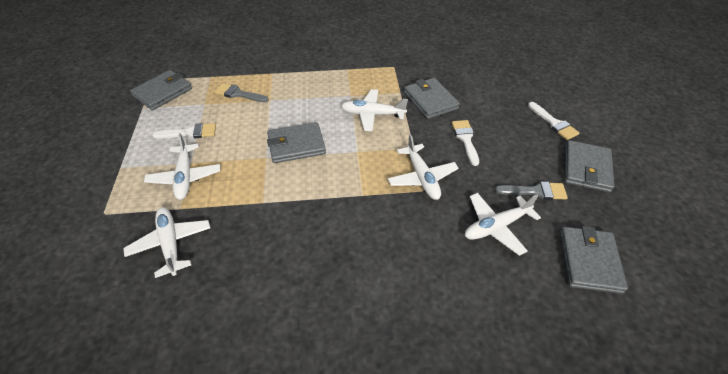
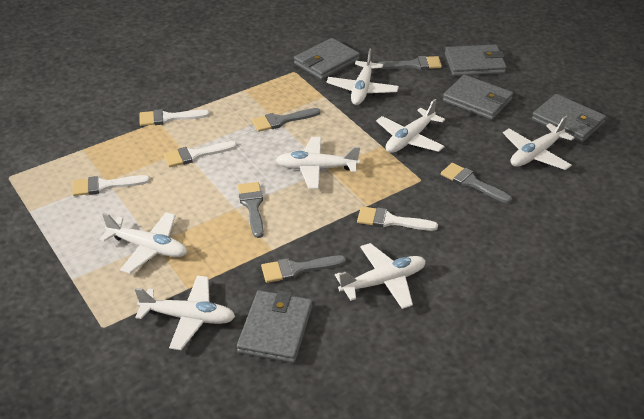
grey brush: [214,83,269,102] [495,181,568,200] = 2 -> [238,182,264,238] [252,108,321,132] [261,256,346,283] [378,56,442,70] [441,163,512,203] = 5
white brush: [152,123,216,139] [452,120,479,166] [528,102,579,140] = 3 -> [72,175,150,196] [140,109,210,126] [164,141,237,167] [357,206,438,231] = 4
white plane: [123,207,210,278] [144,133,220,200] [341,89,408,131] [388,134,459,200] [465,193,541,256] = 5 -> [99,212,187,274] [135,275,235,350] [276,137,360,189] [326,49,399,105] [335,243,426,309] [376,99,445,153] [503,116,575,170] = 7

